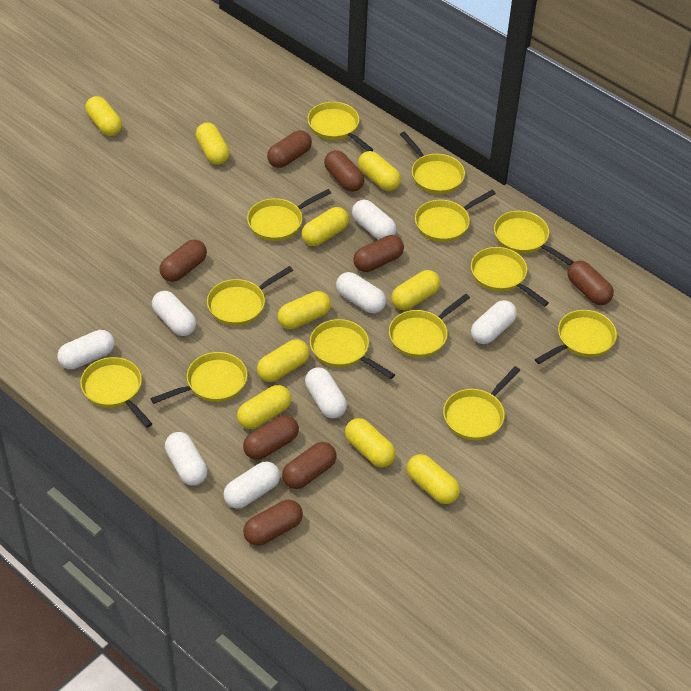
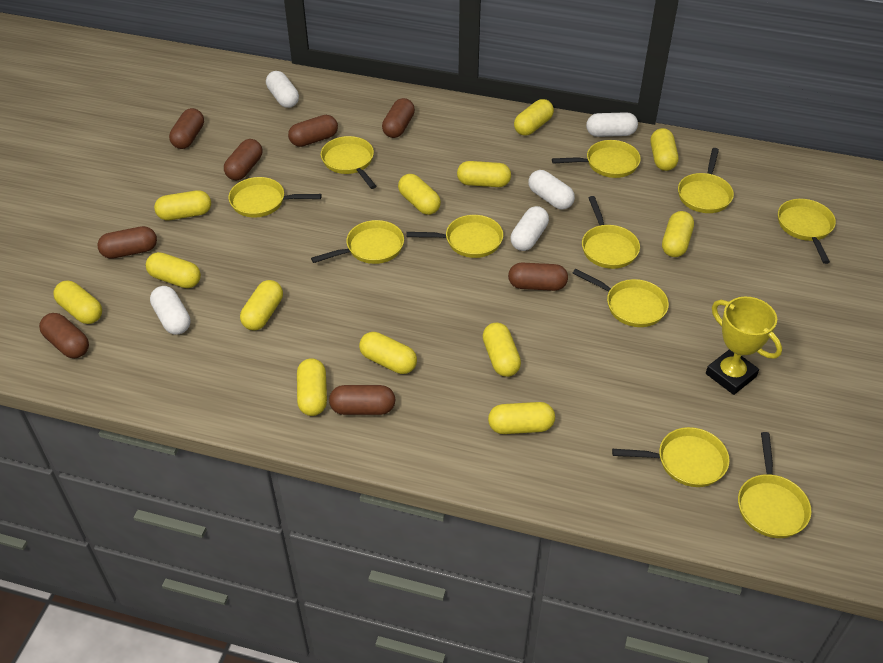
white capsule: [57,330,114,369] [152,291,196,336] [165,432,207,485] [223,462,280,509] [305,368,347,418] [336,272,386,313] [352,200,396,240] [471,300,517,344] = 8 -> [150,286,191,335] [266,71,299,108] [511,206,549,251] [528,170,575,210] [586,112,638,137] = 5
yellow capsule: [85,96,122,136] [196,123,229,165] [237,385,291,429] [257,339,310,382] [277,291,331,329] [301,207,349,246] [345,418,396,467] [358,151,401,191] [391,270,440,310] [407,454,460,504] = 10 -> [53,281,102,324] [146,252,201,288] [154,190,211,220] [240,280,283,330] [297,358,327,416] [359,332,417,374] [398,174,441,215] [457,161,511,187] [483,323,521,377] [488,402,555,434] [514,99,554,135] [651,128,678,171] [662,211,694,257] = 13
yellow pan: [80,357,152,428] [150,352,248,404] [207,266,293,326] [247,189,331,241] [308,102,374,151] [310,319,395,379] [389,294,470,358] [400,132,465,194] [415,190,496,242] [443,366,520,440] [471,247,549,307] [494,211,574,266] [535,310,617,364] = 13 -> [228,177,322,218] [311,220,404,264] [321,136,376,189] [406,215,503,258] [552,140,641,178] [572,269,669,327] [582,196,640,269] [612,427,730,487] [678,148,734,213] [738,432,811,538] [778,199,836,264] = 11
yellow trophy: none = 0 -> [706,297,782,395] = 1

